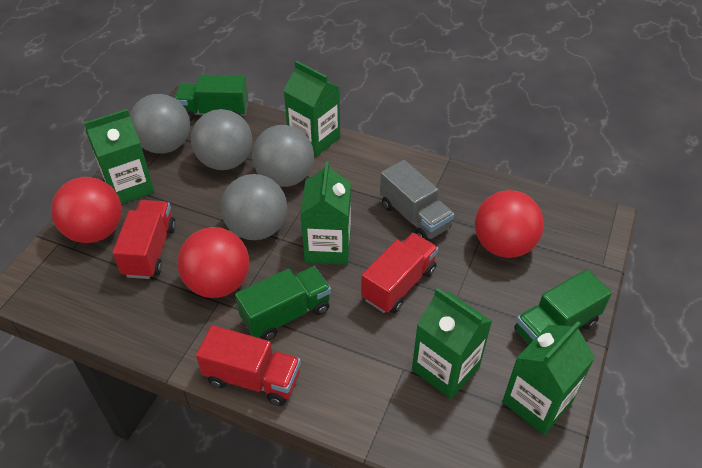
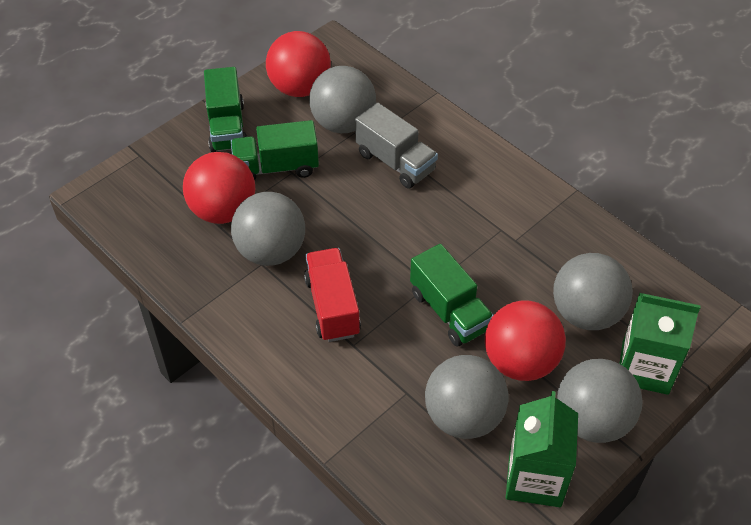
green carton: [84,109,155,204] [284,61,340,157] [301,161,351,265] [412,288,492,399] [502,321,595,435] = 5 -> [506,391,578,507] [619,293,701,395] = 2
grey ball: [130,94,190,154] [191,109,252,170] [220,174,287,240] [252,125,314,187] = 4 -> [231,192,305,266] [309,66,376,133] [425,355,508,439] [553,253,633,330] [557,359,643,443] = 5
red truck: [112,200,176,279] [196,325,301,406] [361,233,438,313] = 3 -> [304,248,361,342] = 1

